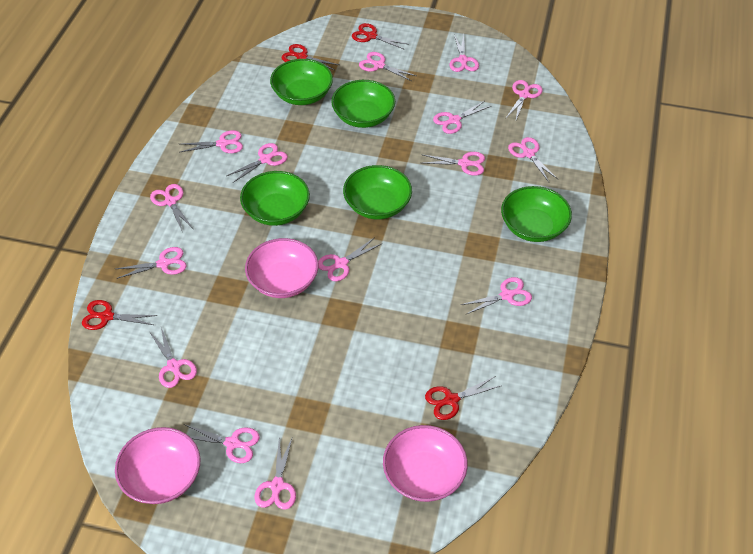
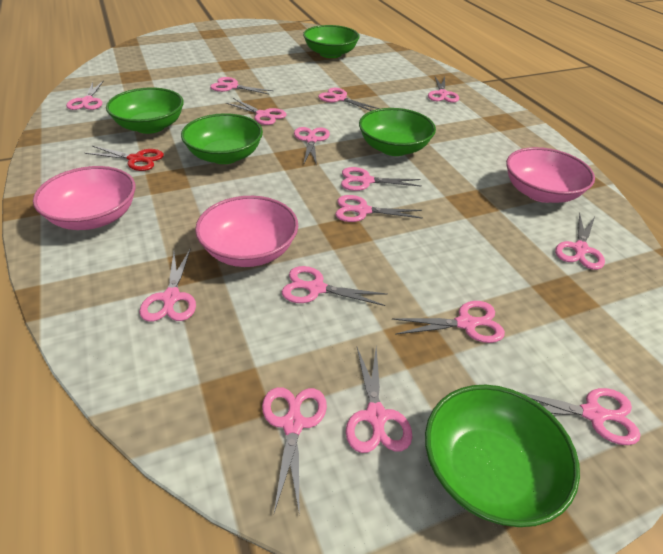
red scissors: [82,300,157,330] [282,44,339,70] [352,23,409,50] [425,376,500,420] = 4 -> [85,146,164,171] = 1

